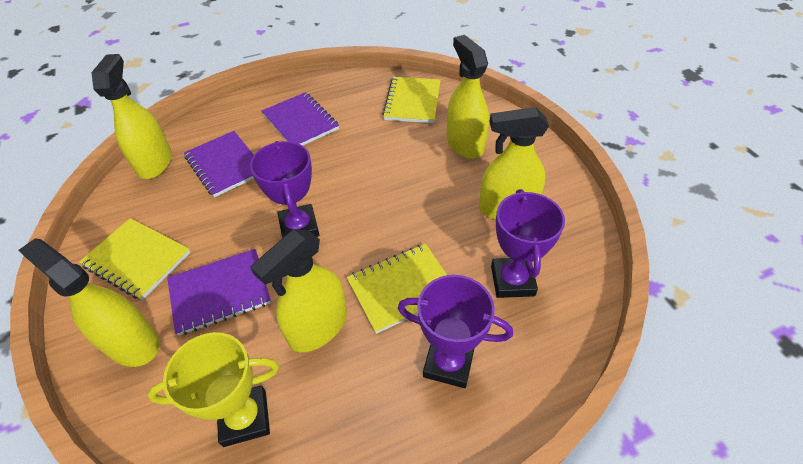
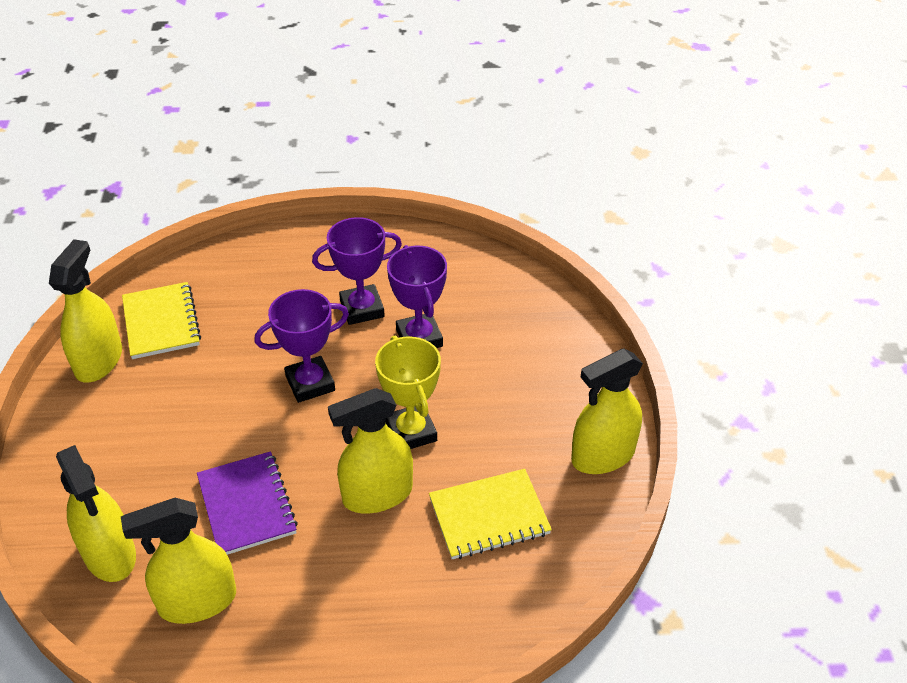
purple notebook: [167,249,271,336] [184,131,254,197] [262,92,339,146] = 3 -> [197,451,298,555] = 1
yellow notebook: [79,218,191,300] [347,244,447,334] [382,77,440,123] = 3 -> [122,282,201,359] [429,469,552,559] = 2

